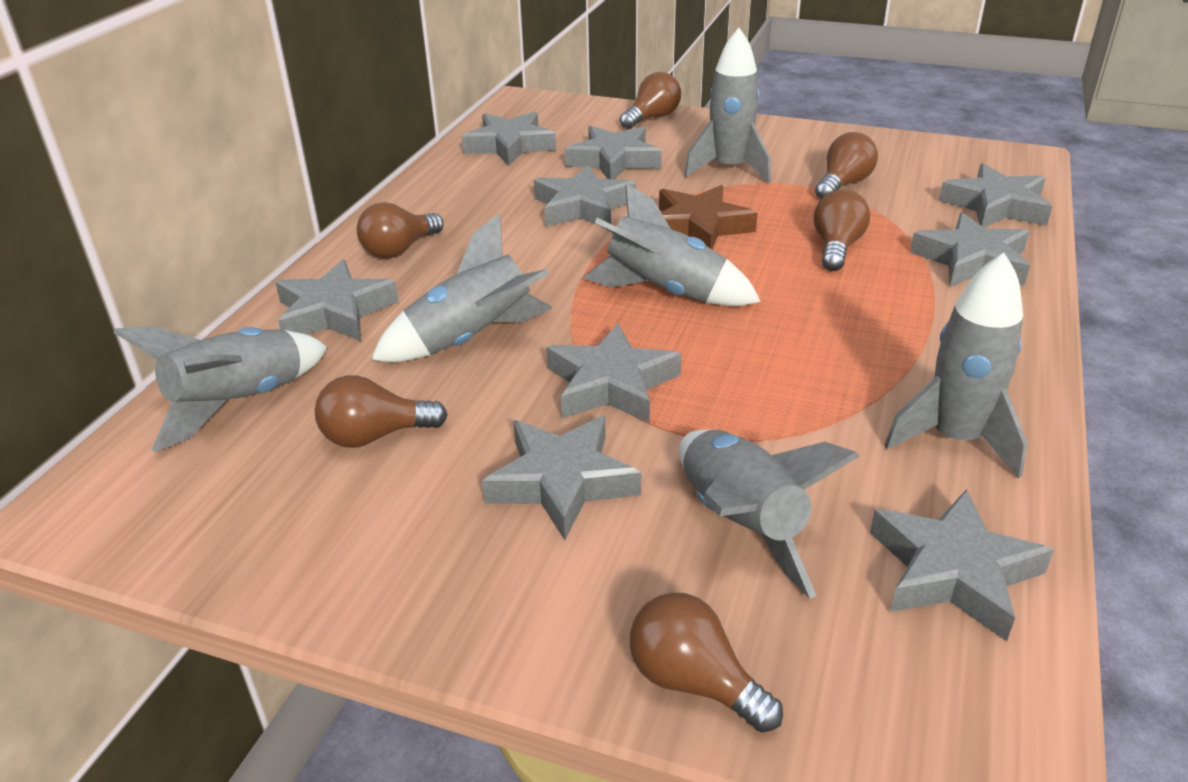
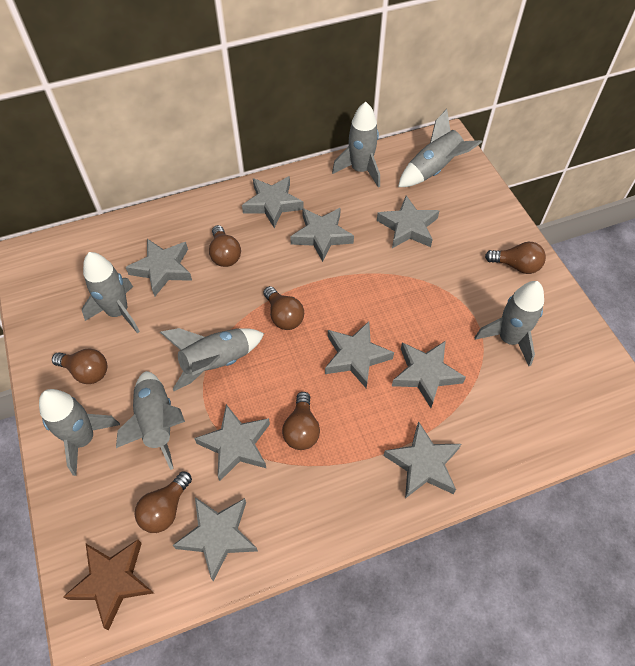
grey rocket: [114,326,328,452] [371,213,552,362] [582,183,761,306] [679,430,860,599] [684,28,771,183] [884,253,1027,478] = 6 -> [39,389,120,476] [82,252,140,333] [116,371,185,470] [160,328,264,391] [332,102,380,188] [398,109,482,187] [475,281,544,366] = 7

